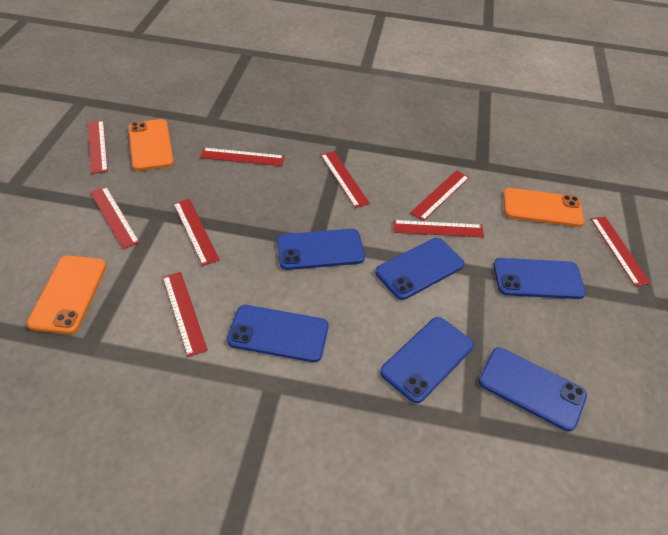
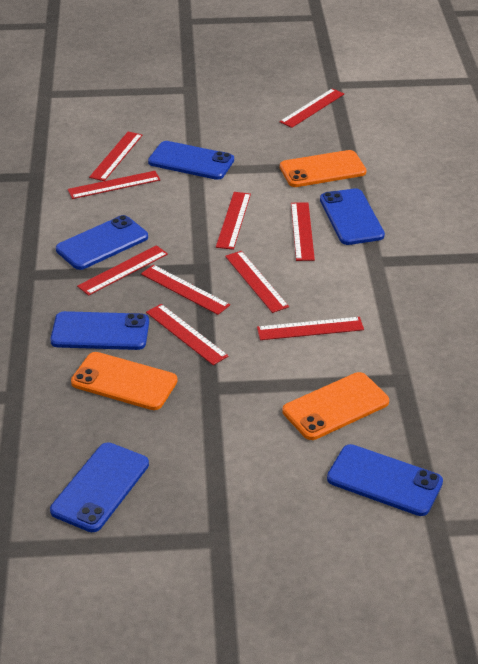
red ruler: [88,120,108,174] [90,186,140,249] [163,272,208,357] [173,199,220,266] [200,148,284,166] [321,151,370,208] [393,220,484,237] [410,170,470,221] [591,217,651,286] = 9 -> [68,171,160,199] [77,245,168,296] [89,131,143,181] [141,265,230,315] [146,304,228,365] [216,192,251,250] [225,251,289,313] [257,317,364,340] [280,88,344,128] [291,202,315,261] = 10

